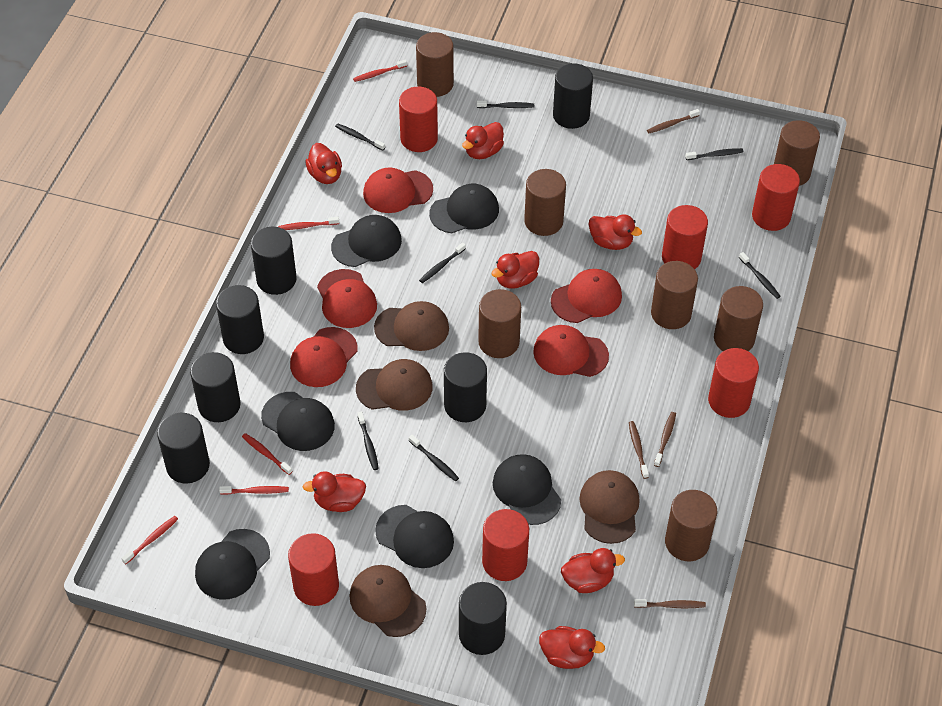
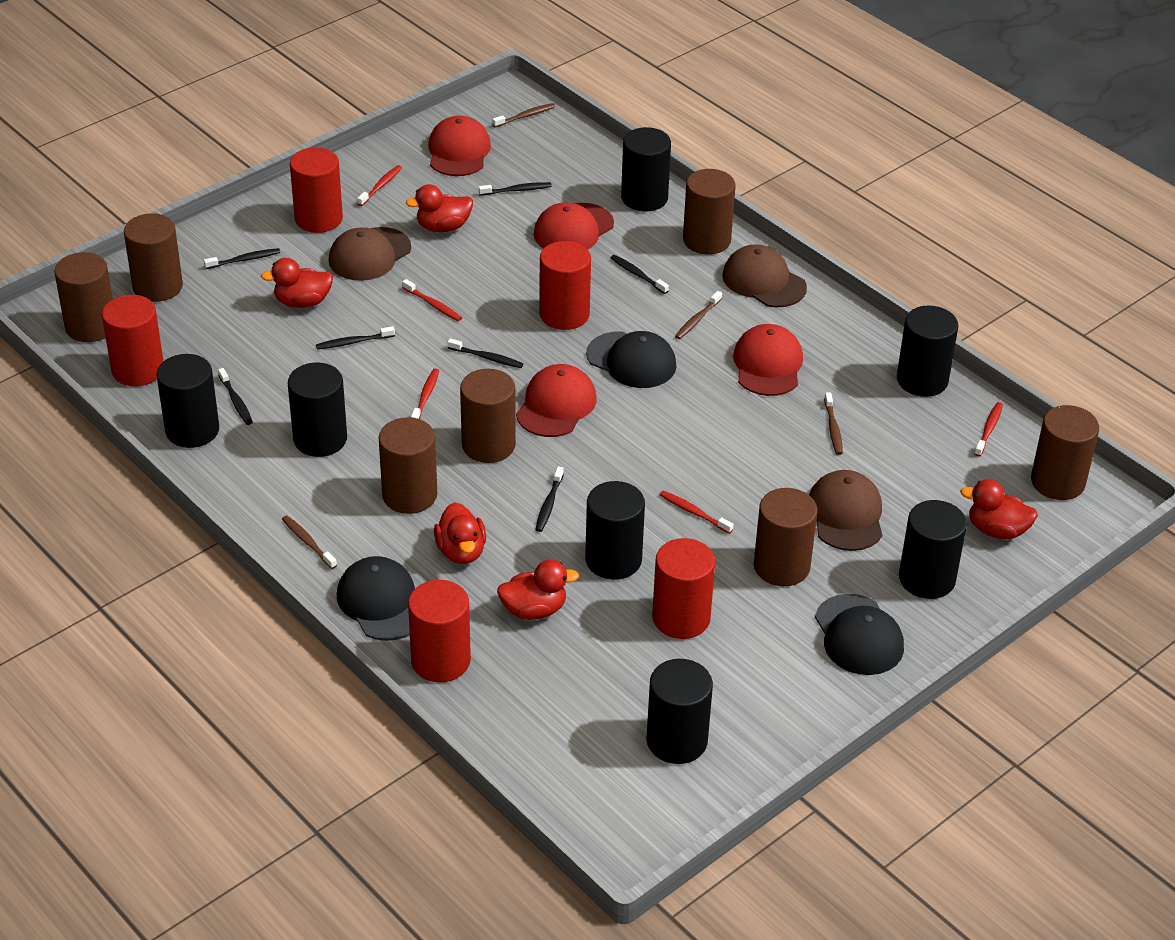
black cap: [195,529,270,600] [261,392,335,451] [331,215,402,267] [375,505,454,568] [429,184,499,233] [493,454,561,525] = 6 -> [337,556,415,641] [586,331,677,388] [815,594,904,675] = 3
brown cap: [350,565,426,637] [356,359,433,411] [374,301,449,351] [580,470,640,544] = 4 -> [329,227,411,281] [722,244,807,308] [809,470,882,551] = 3
red cap: [290,327,358,387] [317,269,377,328] [363,167,433,213] [533,325,609,377] [551,269,622,323] = 5 -> [428,116,491,176] [516,364,596,437] [533,202,614,249] [733,324,803,396] = 4
red cylinder: [288,533,339,606] [399,87,438,152] [482,509,529,581] [662,205,708,269] [708,348,759,418] [752,164,800,231] = 6 -> [102,295,164,386] [290,147,343,233] [408,580,471,682] [539,241,591,330] [652,538,715,639] = 5
red duck: [303,471,366,512] [305,143,342,184] [462,122,504,159] [491,251,539,288] [539,626,605,669] [561,548,625,593] [589,214,642,250] = 7 -> [261,258,333,308] [405,184,473,232] [434,502,486,564] [497,560,579,620] [960,479,1038,539] = 5

